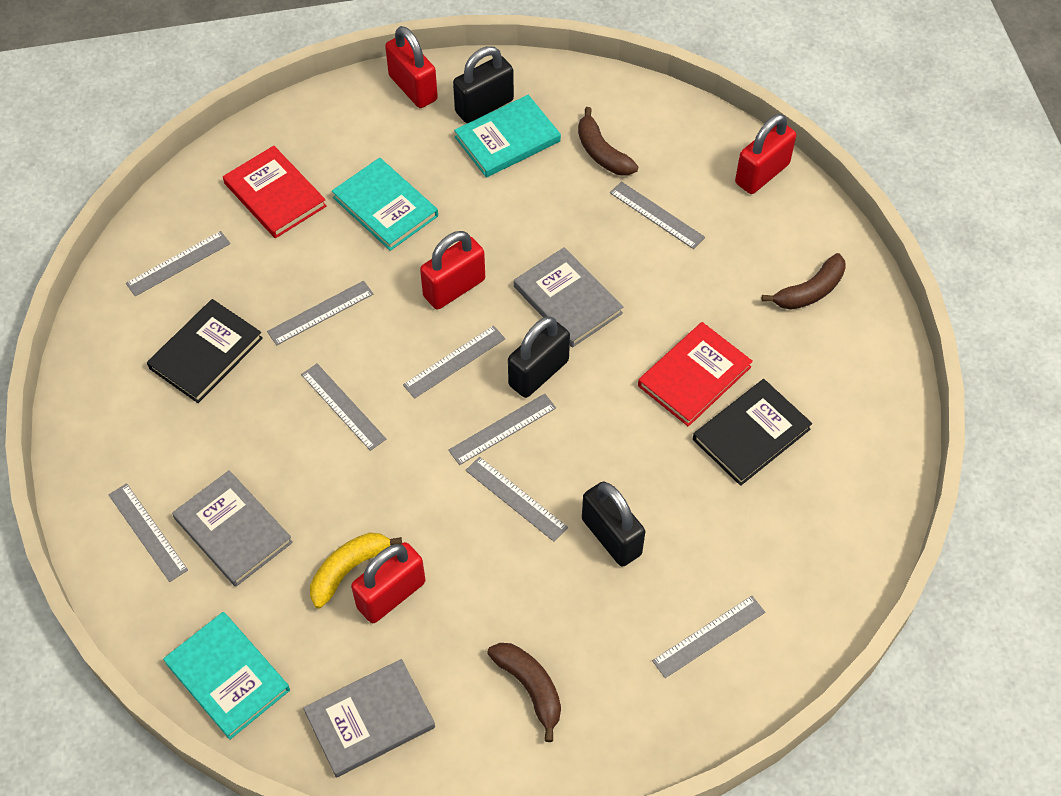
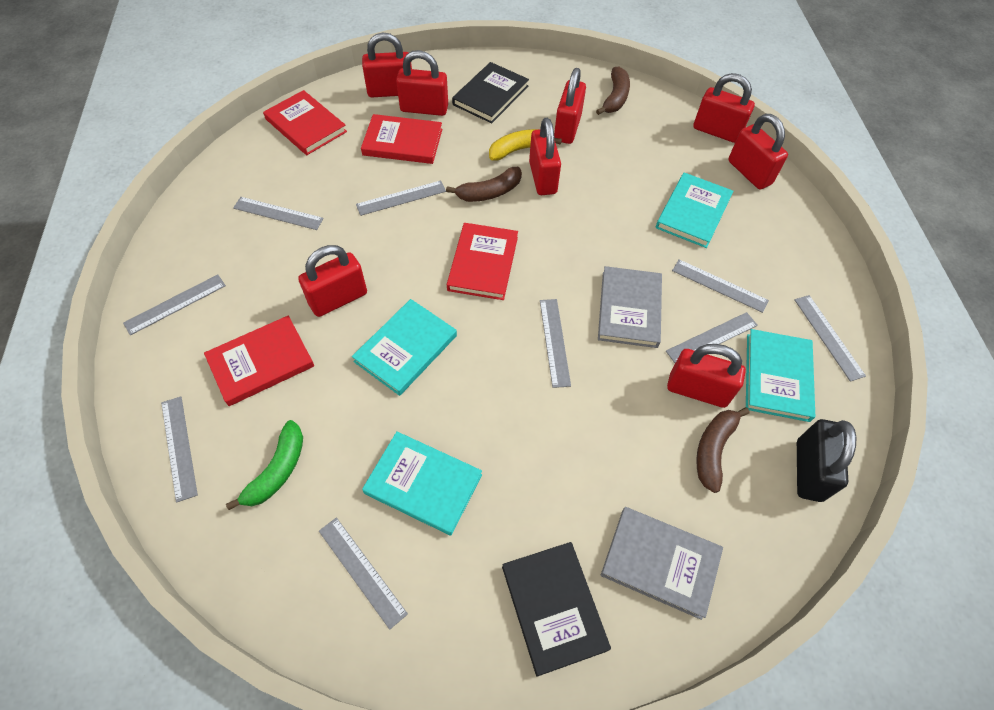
black padlock: [453,46,514,123] [508,316,570,398] [582,482,645,567] = 3 -> [797,419,857,502] = 1
green banana: none = 0 -> [226,420,303,510] = 1
grey book: [172,470,293,587] [303,659,435,778] [514,247,623,348] = 3 -> [598,266,662,348] [601,507,723,620] = 2
red book: [223,146,327,238] [638,322,753,427] = 2 -> [204,316,314,406] [263,90,347,155] [361,114,442,164] [447,223,518,300] = 4
red padlock: [351,542,425,623] [385,26,438,108] [420,231,485,309] [735,114,796,194] = 4 -> [298,245,367,317] [362,33,412,97] [396,50,448,116] [529,118,561,195] [554,68,586,144] [667,344,746,408] [693,73,755,143] [728,114,788,189] = 8
turquoise book: [163,612,290,740] [332,158,438,251] [454,95,561,178] = 3 -> [352,299,457,396] [362,432,482,536] [656,172,733,248] [746,329,815,422] = 4

